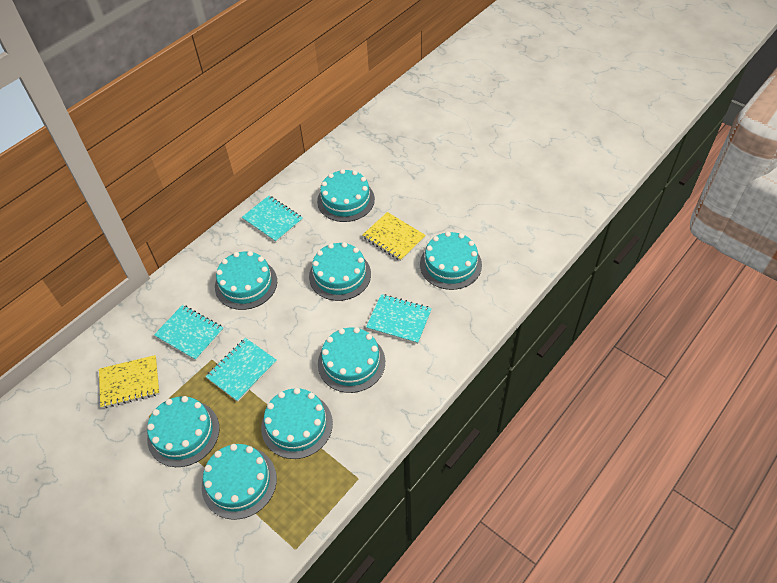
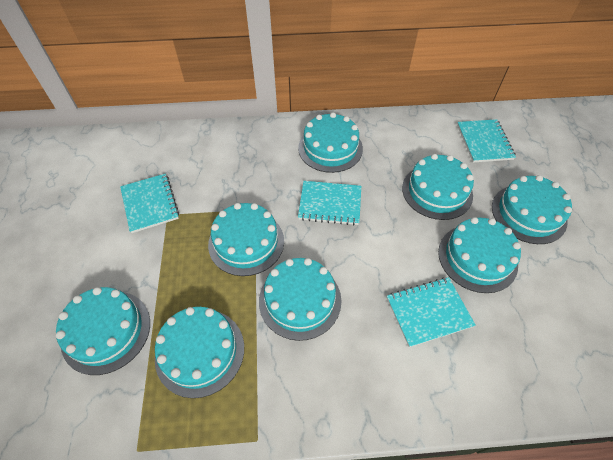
yellow notebook: [99,355,160,408] [363,212,426,261] = 2 -> none = 0

